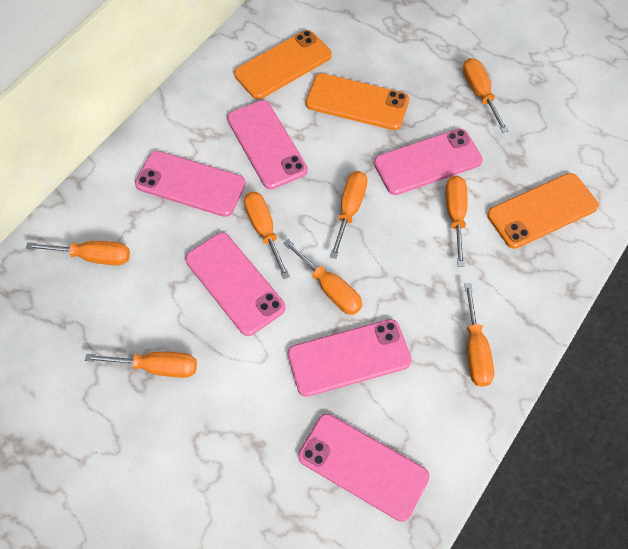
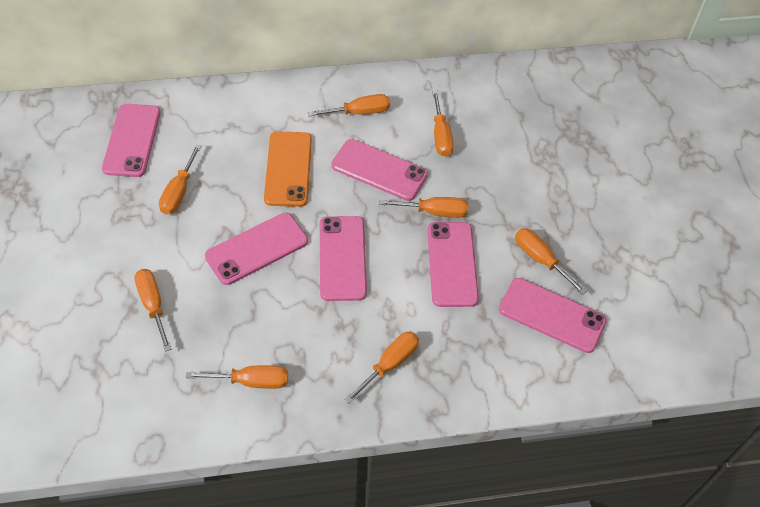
orange phone: [234,30,332,99] [306,73,409,130] [487,173,599,249] = 3 -> [264,131,312,207] = 1

